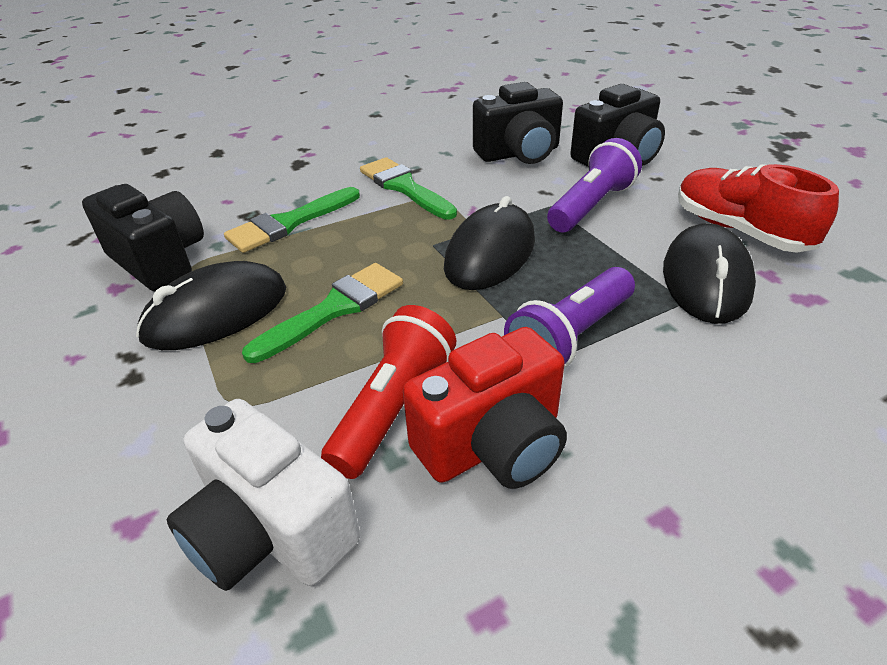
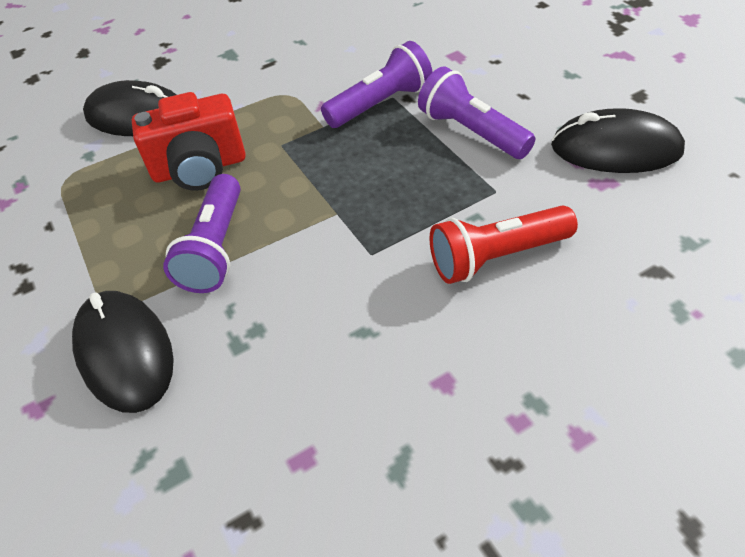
black camera: [82,184,204,291] [473,82,563,164] [570,84,665,167] = 3 -> none = 0
green brush: [224,187,360,253] [242,263,403,363] [360,157,457,219] = 3 -> none = 0
purple flashlight: [504,267,635,368] [547,138,642,232] = 2 -> [163,174,241,293] [321,41,433,128] [418,66,535,159] = 3
red shoe: [678,164,839,253] = 1 -> none = 0
white camera: [166,399,360,591] = 1 -> none = 0

